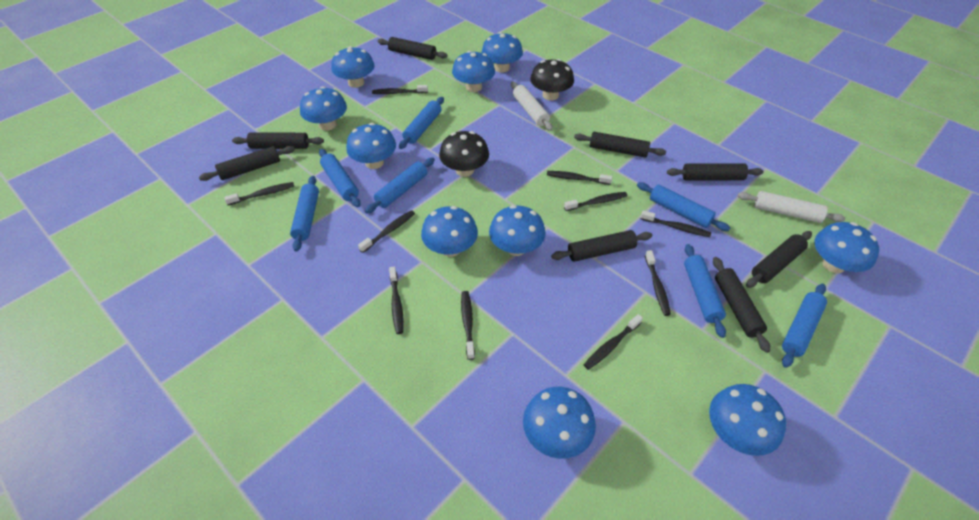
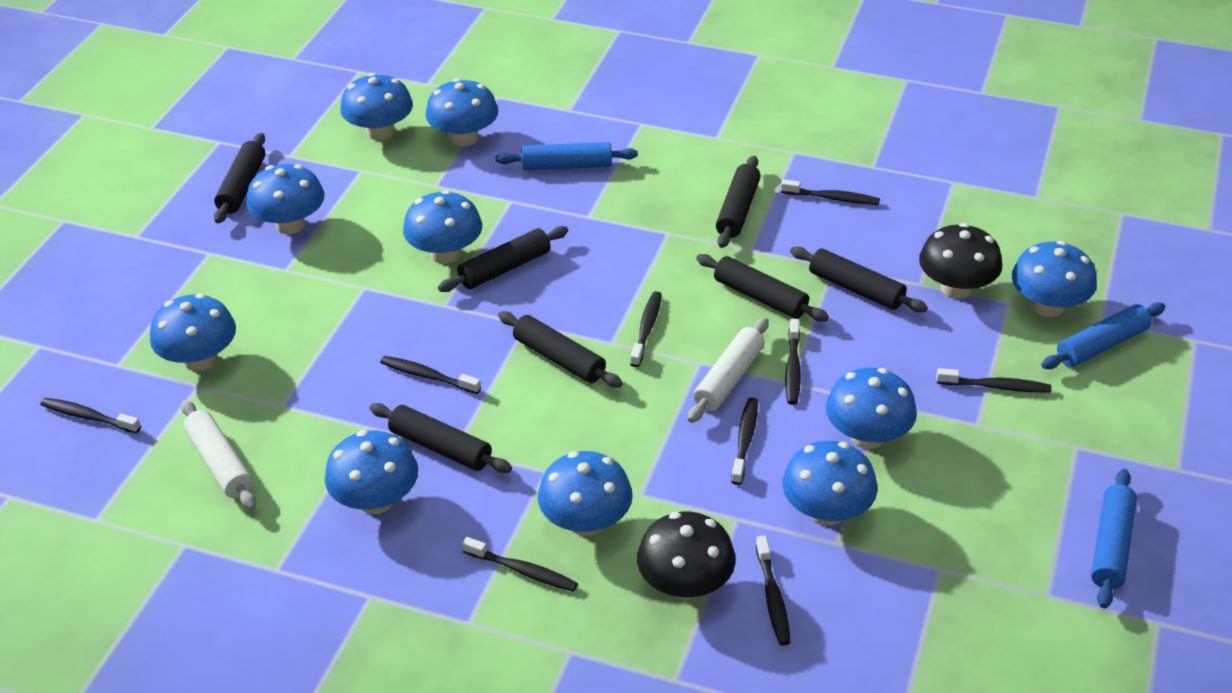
black rolling pin: [199,146,295,181] [232,133,324,149] [378,37,447,60] [551,230,652,262] [574,132,666,158] [667,163,763,180] [713,257,770,353] [746,231,812,288] = 8 -> [214,133,265,223] [370,403,512,473] [438,226,568,292] [498,311,622,388] [696,254,829,322] [716,156,761,248] [790,247,928,312] = 7
black toothbrush: [224,182,294,205] [358,210,415,253] [372,85,428,94] [389,267,404,334] [461,291,475,360] [547,171,612,185] [564,192,627,211] [584,314,643,370] [641,210,711,237] [645,250,671,316] = 10 -> [41,398,141,433] [380,356,481,394] [462,537,578,592] [630,291,662,367] [731,397,758,485] [756,536,791,646] [781,179,880,205] [785,319,801,405] [937,368,1052,393] = 9
blue rolling pin: [290,176,319,251] [319,149,361,207] [365,157,435,214] [399,97,444,149] [637,182,730,231] [684,244,726,338] [782,284,827,368] = 7 -> [496,142,638,170] [1041,303,1165,369] [1091,469,1137,608] = 3

